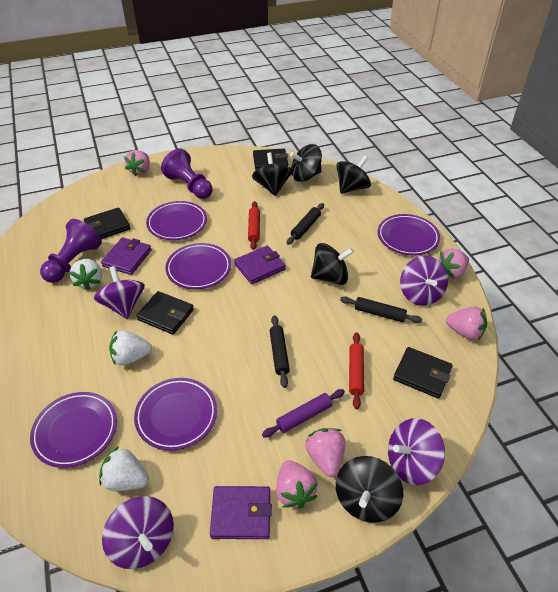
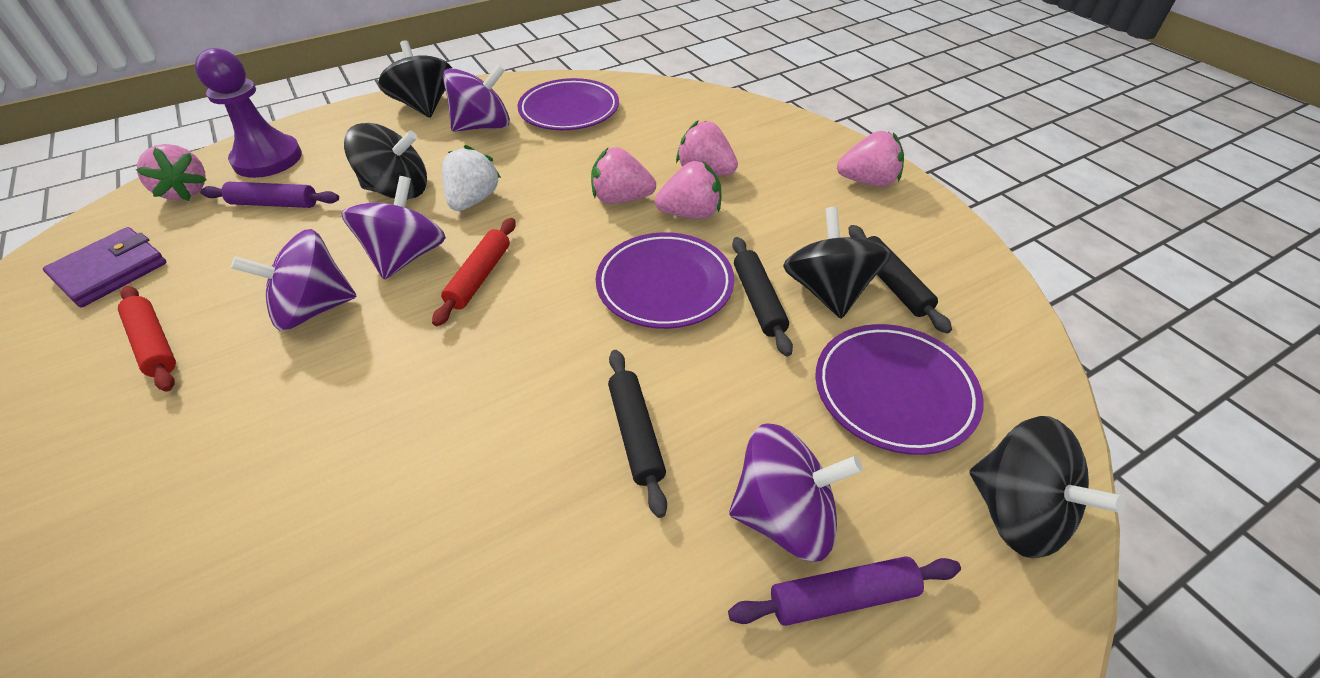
black spinning top: [252,152,292,196] [290,144,322,182] [311,243,354,285] [336,156,371,194] [336,456,403,523] = 5 -> [344,123,427,200] [378,40,452,117] [783,207,891,319] [969,416,1125,558] = 4
black wallet: [84,207,130,239] [136,291,194,335] [253,148,288,170] [393,347,452,399] = 4 -> none = 0
purple pawn: [40,219,102,283] [161,148,212,199] = 2 -> [195,48,302,178] = 1
purple plate: [30,392,117,468] [134,378,217,451] [146,201,207,240] [165,243,231,289] [378,214,440,255] = 5 -> [517,78,619,130] [596,232,734,329] [815,324,984,455] = 3
purple rolling pin: [262,389,345,437] = 1 -> [200,182,339,208] [728,556,961,626] = 2
purple wallet: [101,238,152,275] [210,486,272,539] [234,246,286,284] = 3 -> [43,227,167,307] = 1
white strawberry: [69,259,102,291] [99,446,149,491] [109,330,152,365] = 3 -> [442,145,501,211] = 1

